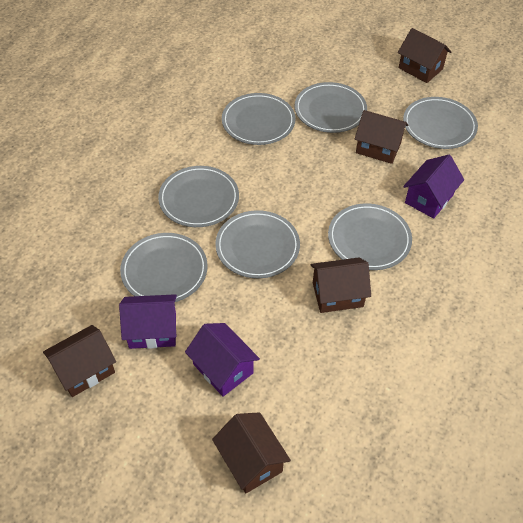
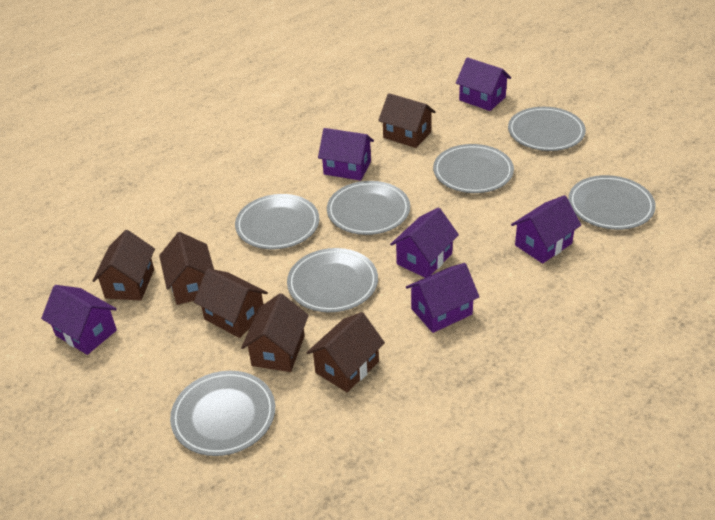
brown house: [43,325,116,397] [212,412,291,493] [310,257,371,313] [355,110,408,164] [398,28,451,83] = 5 -> [93,230,155,301] [159,232,214,305] [194,268,268,338] [241,293,309,372] [306,312,385,392] [378,93,436,148] = 6
purple house: [119,294,177,349] [185,323,260,397] [403,155,464,219] = 3 -> [41,285,117,355] [318,128,374,181] [390,208,459,278] [406,263,479,333] [456,57,511,111] [511,195,581,264] = 6

